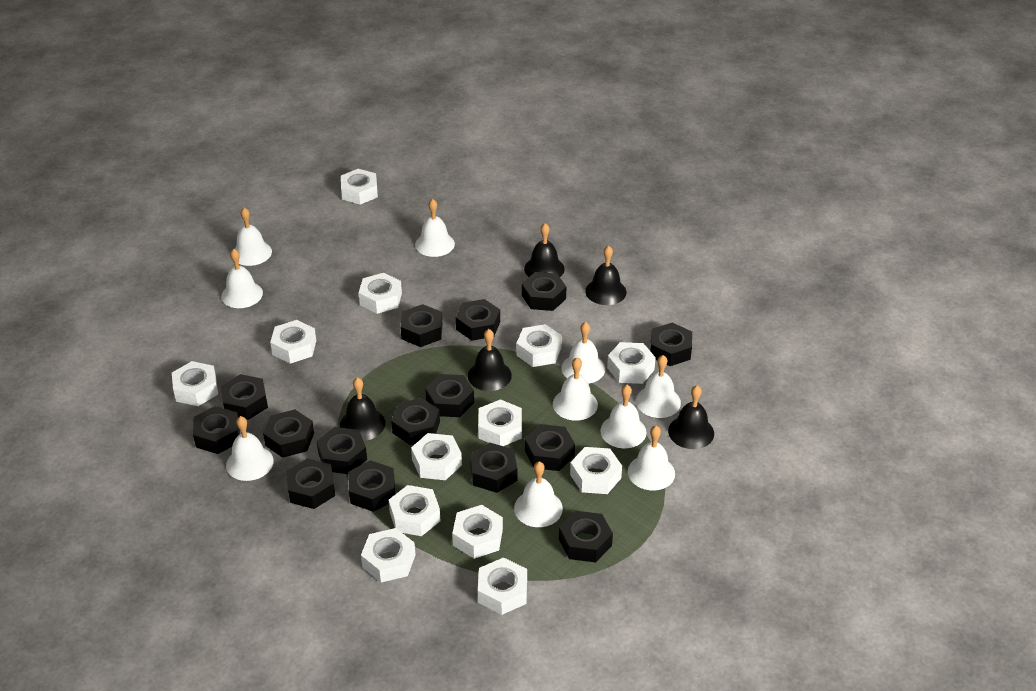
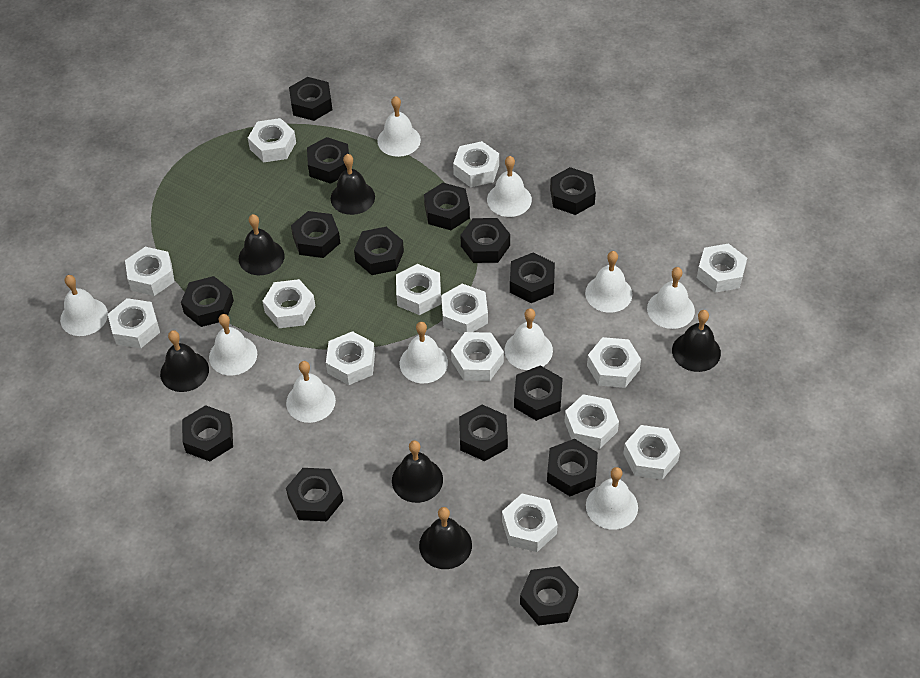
black bell: [340,377,386,441] [468,329,512,391] [524,223,565,277] [585,245,626,305] [668,385,714,449] = 5 -> [160,330,209,392] [239,214,285,275] [331,154,375,215] [392,441,443,503] [419,507,472,569] [672,310,721,372] = 6
white nut: [172,361,218,406] [270,320,316,364] [341,169,378,205] [359,273,402,314] [361,528,415,582] [389,485,440,536] [411,433,462,480] [452,505,503,559] [478,399,522,446] [478,557,527,615] [516,324,562,367] [570,447,622,494] [607,342,656,384] = 13 -> [108,298,160,348] [125,247,175,296] [248,118,296,162] [262,279,315,328] [326,331,375,385] [396,264,441,315] [441,284,488,334] [451,332,504,381] [453,141,499,187] [502,494,558,552] [564,394,619,449] [587,337,641,388] [623,425,680,480] [697,243,747,293] = 14

